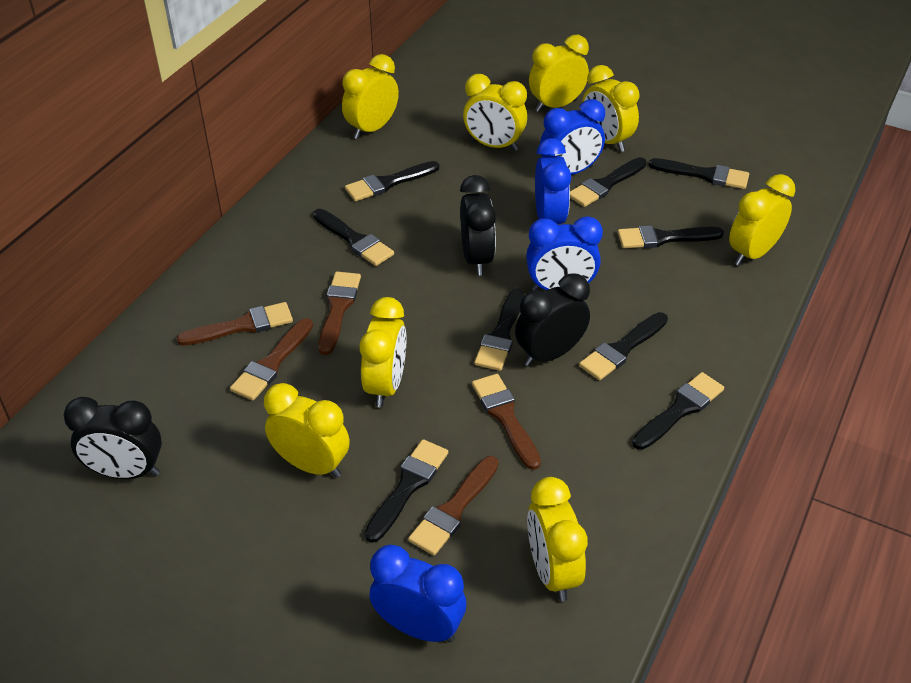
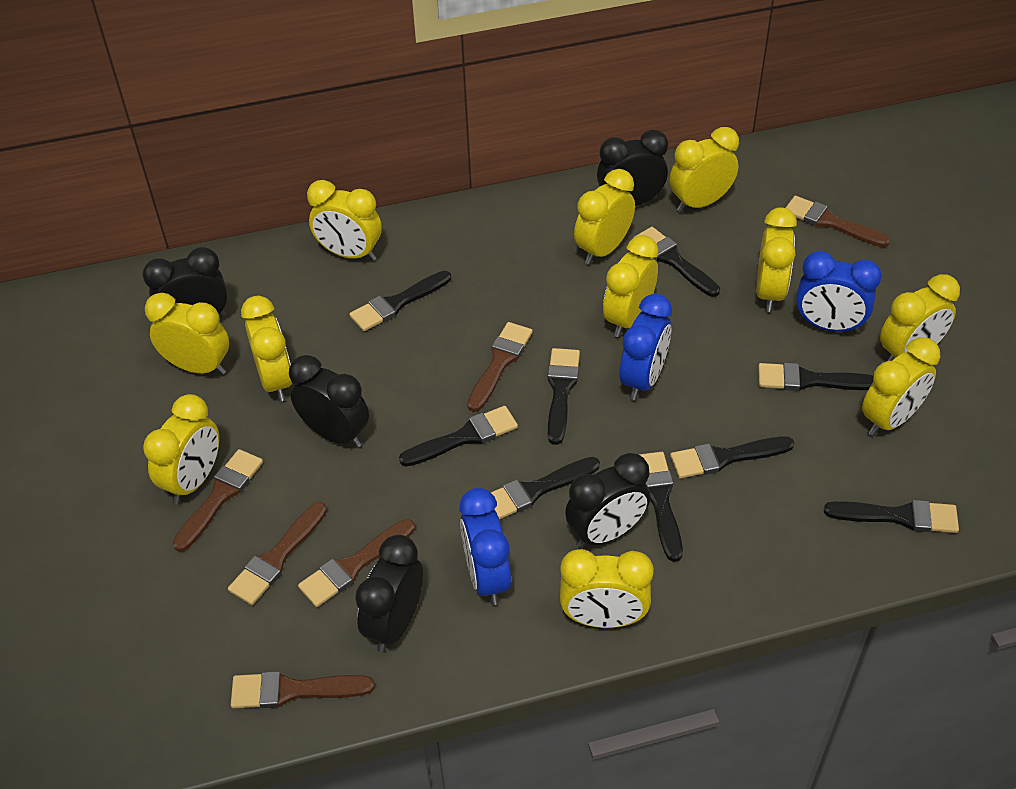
black clock: [64,397,162,479] [460,175,496,276] [515,274,590,367] = 3 -> [143,247,228,317] [289,355,369,448] [355,535,423,652] [565,453,651,548] [597,129,668,206] = 5
blue clock: [370,545,466,643] [526,216,603,291] [535,138,571,224] [540,99,605,175] = 4 -> [459,488,511,605] [620,294,672,400] [796,251,882,333] = 3
brown brush: [176,302,293,346] [230,318,313,401] [318,272,361,355] [408,456,499,555] [472,374,541,470] = 5 -> [173,449,263,552] [228,502,327,605] [231,671,375,708] [298,519,415,607] [467,322,533,412] [786,196,890,247] = 6
yellow clock: [264,383,350,478] [342,54,399,139] [360,297,406,407] [463,74,527,151] [527,477,588,601] [529,35,589,112] [582,65,639,152] [729,174,795,266] = 8 -> [143,394,219,504] [145,293,229,375] [241,296,293,402] [307,180,382,261] [560,549,654,628] [574,169,635,265] [603,235,659,337] [670,127,739,212] [756,208,797,312] [862,337,940,436] [880,274,960,361] = 11

